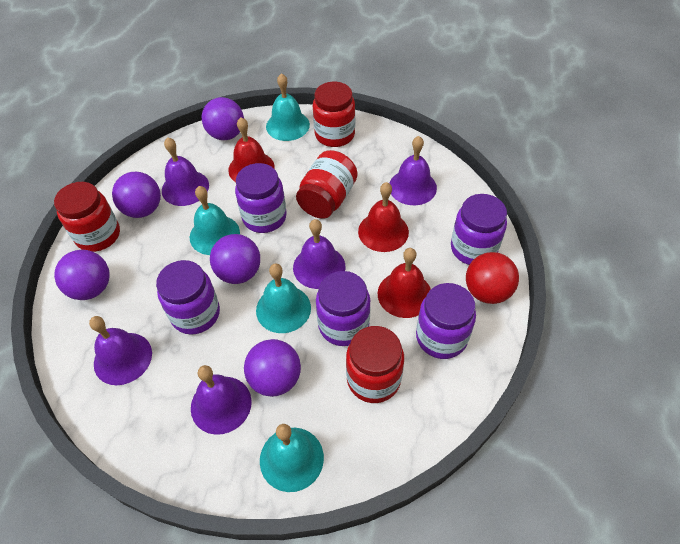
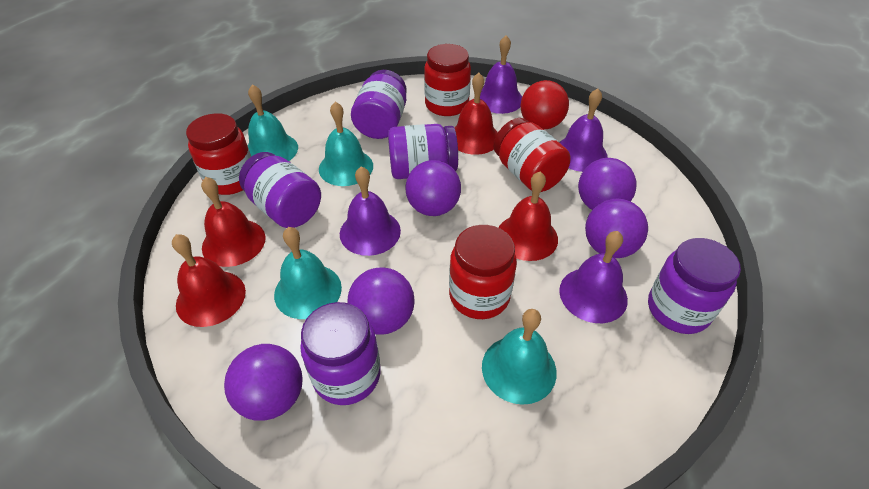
purple bell: [89,316,152,385] [162,137,209,206] [191,365,252,435] [293,219,345,289] [389,136,437,205] = 5 -> [340,166,401,256] [480,35,522,114] [559,88,608,172] [559,231,628,323] = 4
red bell: [228,117,275,182] [358,182,409,252] [378,248,431,318] = 3 -> [172,234,246,327] [201,177,265,267] [454,73,498,155] [498,171,558,261] = 4

